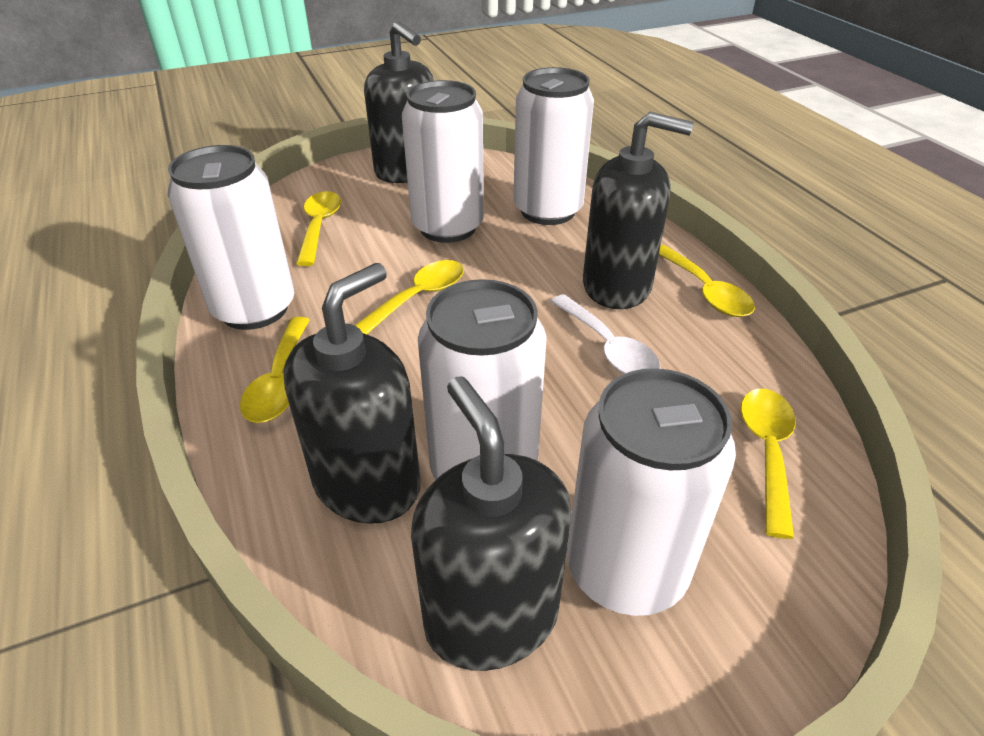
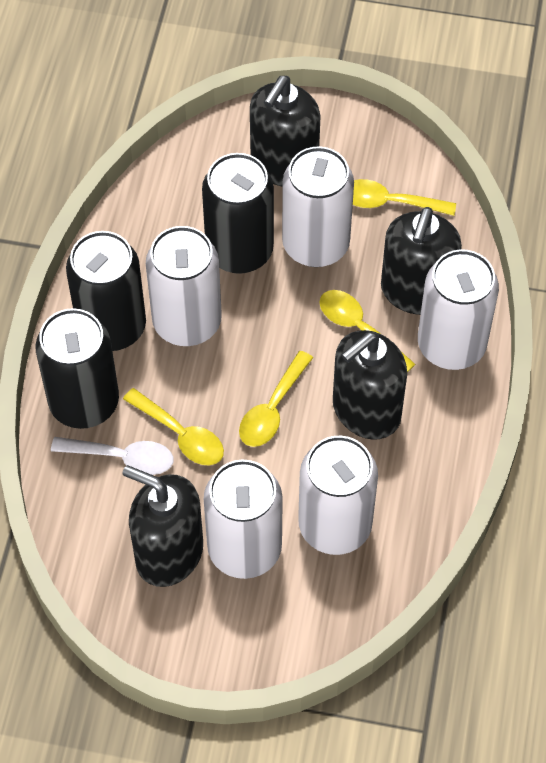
black can: none = 0 -> [36,308,119,429] [66,231,146,351] [202,153,274,274] = 3
yellow spoon: [240,317,310,423] [296,191,341,266] [354,260,464,334] [659,245,755,317] [741,389,795,539] = 5 -> [123,388,224,465] [239,351,313,447] [319,290,416,372] [353,179,456,216] = 4

